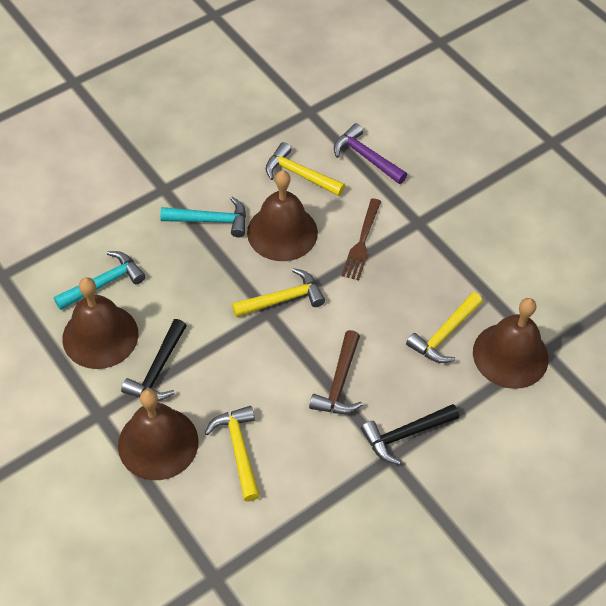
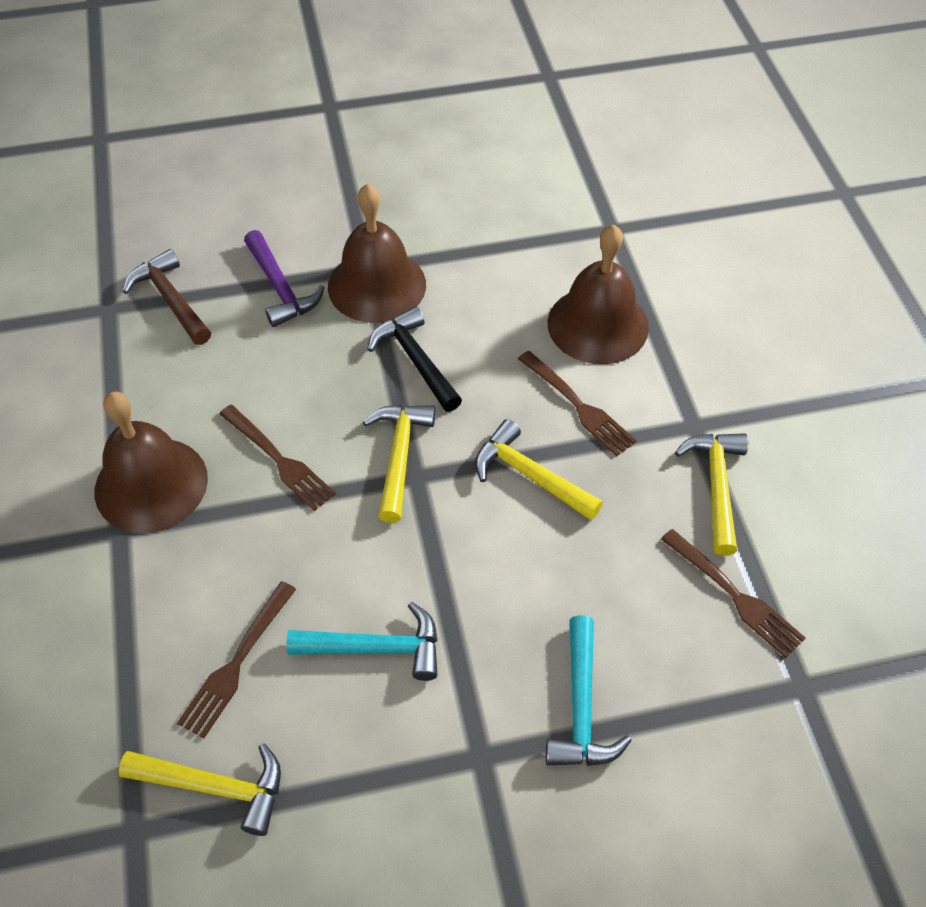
black hammer: [121,319,187,401] [361,404,459,465] = 2 -> [367,306,462,412] = 1
brown bell: [62,277,138,369] [118,389,199,480] [247,170,318,261] [473,298,549,389] = 4 -> [95,392,208,533] [328,183,426,323] [548,224,649,364] = 3
brown fork: [342,198,381,280] = 1 -> [177,581,296,738] [219,405,336,511] [518,351,637,456] [661,529,806,658] = 4

